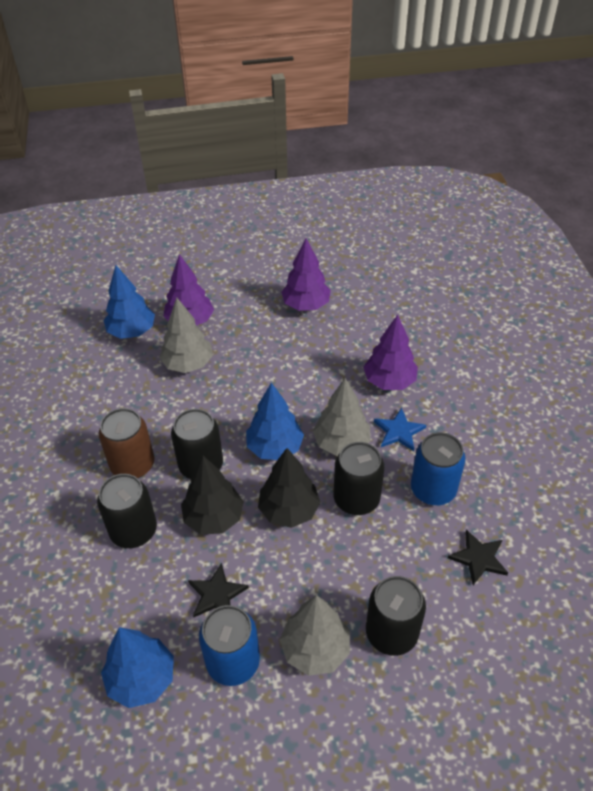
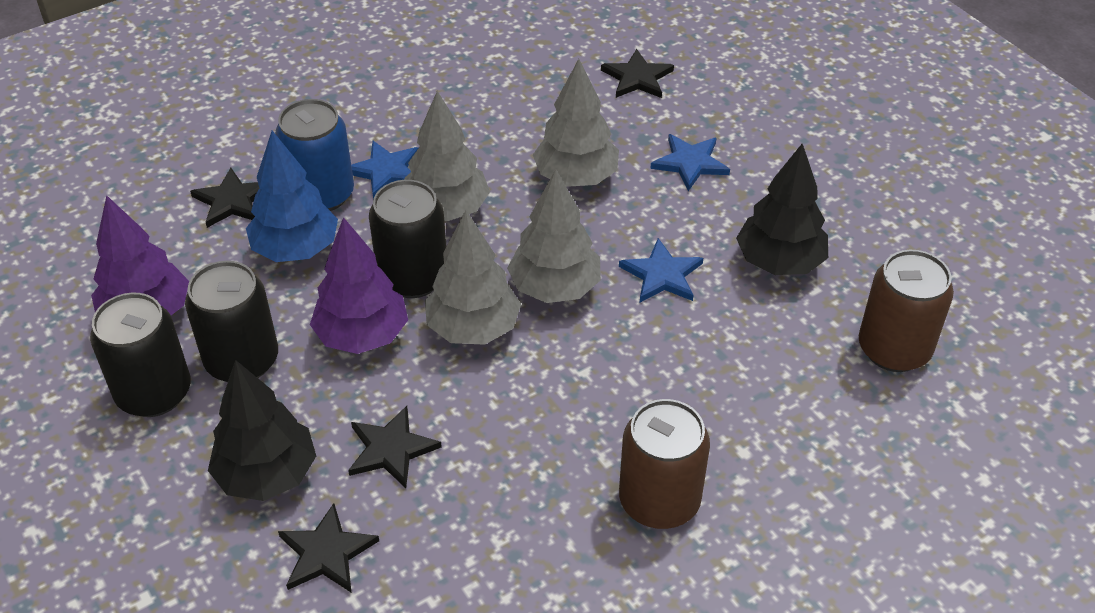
black can: [97,474,157,548] [171,409,223,479] [334,442,384,515] [366,576,426,656] = 4 -> [90,293,191,417] [185,261,278,382] [369,180,447,298] = 3
black star: [188,563,249,617] [448,530,508,585] = 2 -> [190,168,259,228] [278,503,379,592] [348,406,442,488] [601,49,674,98] = 4
blue can: [199,605,260,686] [411,432,466,505] = 2 -> [275,99,354,211] = 1
blue star: [374,408,426,451] = 1 -> [351,141,419,199] [619,238,703,302] [650,134,730,191] = 3
blue tree: [101,627,174,708] [104,265,155,339] [246,382,304,460] = 3 -> [246,131,338,262] = 1
brown can: [99,408,154,478] = 1 -> [619,399,710,529] [859,250,954,372] = 2
grey tree: [159,298,213,373] [280,595,350,676] [313,378,370,456] = 3 -> [404,91,490,221] [425,210,521,345] [507,169,601,303] [533,59,619,187] = 4
purple tree: [163,254,214,326] [281,238,331,311] [363,314,418,390] = 3 -> [91,195,189,315] [310,217,408,354] = 2

